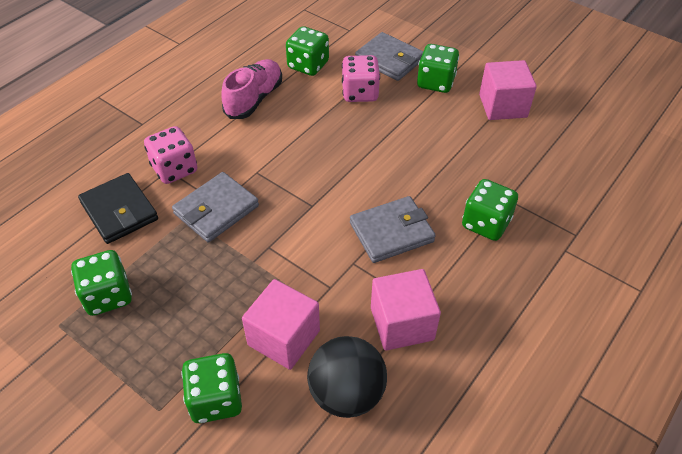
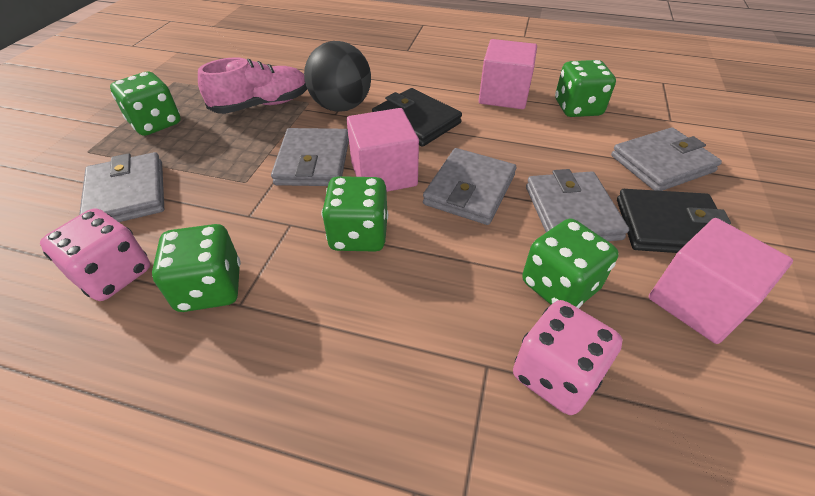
black wallet: [78,173,158,244] = 1 -> [372,88,462,147] [617,189,731,253] = 2
grey wallet: [172,172,259,242] [350,196,436,263] [355,32,423,81] = 3 -> [79,152,164,222] [271,128,349,186] [423,148,516,225] [526,169,629,241] [611,127,722,191] = 5

